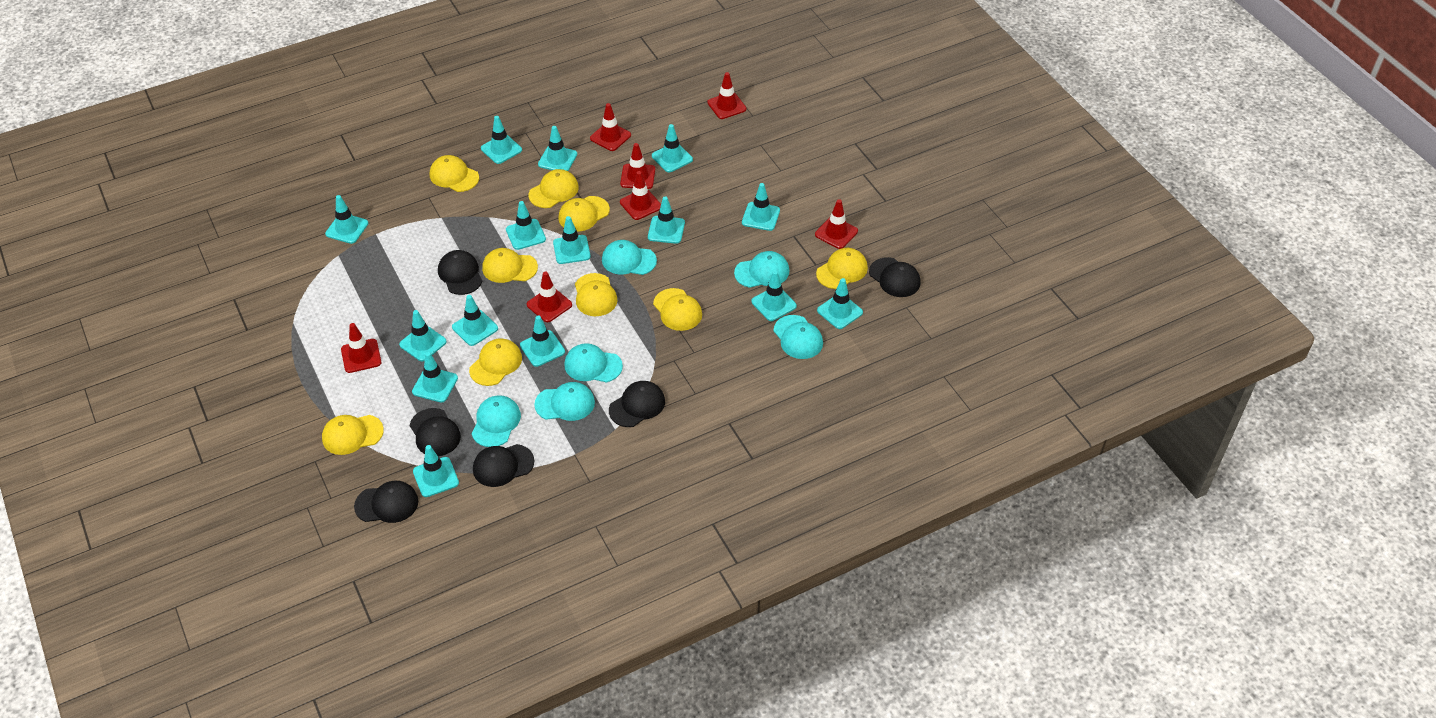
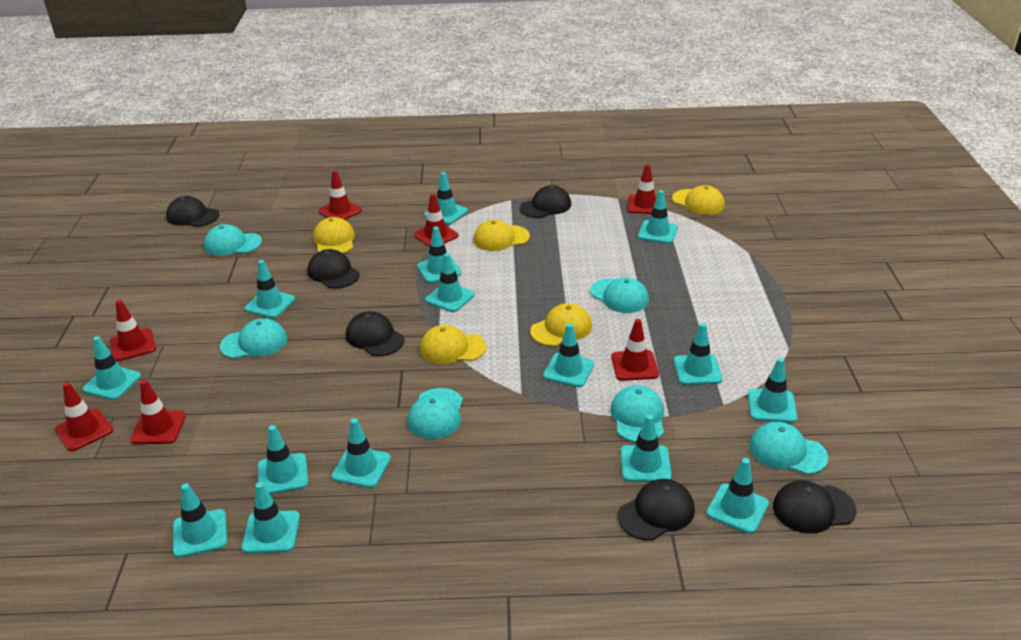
yellow cap: [322,415,384,455] [430,155,479,192] [469,338,522,386] [482,248,538,283] [529,169,579,208] [558,196,610,232] [575,273,617,316] [653,288,702,331] [816,248,868,289] = 9 -> [313,217,355,254] [420,325,487,364] [473,220,530,251] [530,303,592,346] [672,185,725,215] = 5

